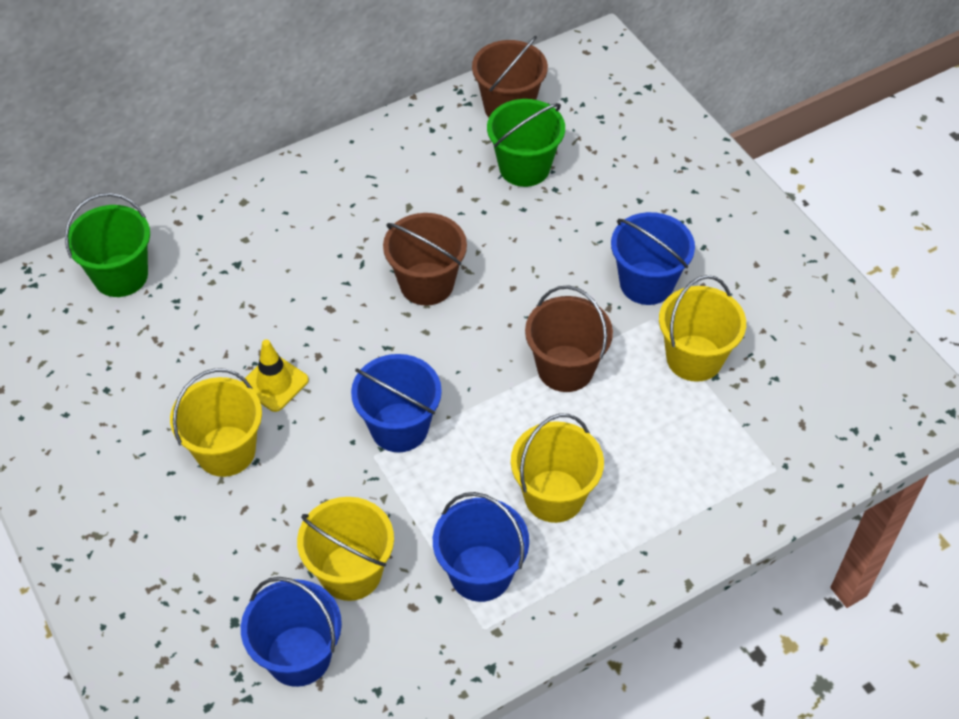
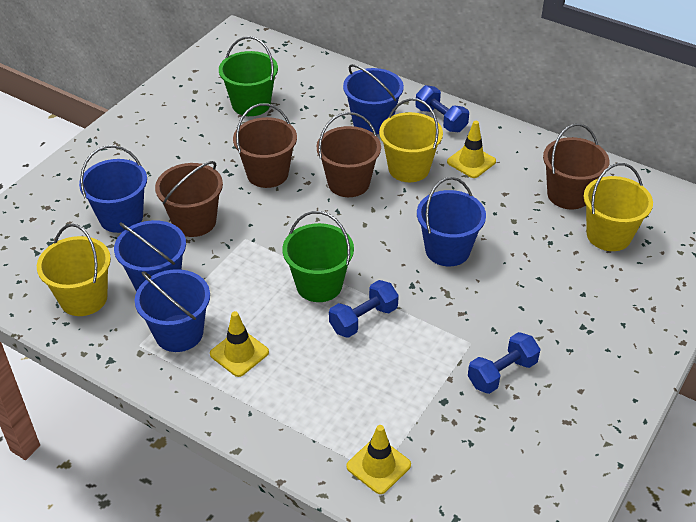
blue bucket: [241,577,342,687] [351,354,442,452] [433,492,529,602] [611,212,695,305] = 4 -> [79,145,147,233] [114,220,186,292] [135,269,210,352] [343,64,404,134] [417,177,486,266] = 5
blue dumbbell: none = 0 -> [329,280,399,338] [415,85,469,132] [468,332,541,394] = 3
brown bucket: [383,213,467,306] [472,36,548,117] [525,285,613,392] = 3 -> [155,161,223,237] [233,103,297,188] [317,112,381,197] [543,124,609,209] = 4
yellow bucket: [170,368,262,477] [297,497,394,601] [511,414,604,523] [659,275,746,382] = 4 -> [37,224,111,316] [379,98,443,182] [583,163,653,251] = 3
yellow traffic cone: [241,339,309,412] = 1 -> [210,311,269,377] [346,425,411,494] [447,121,496,178] = 3

